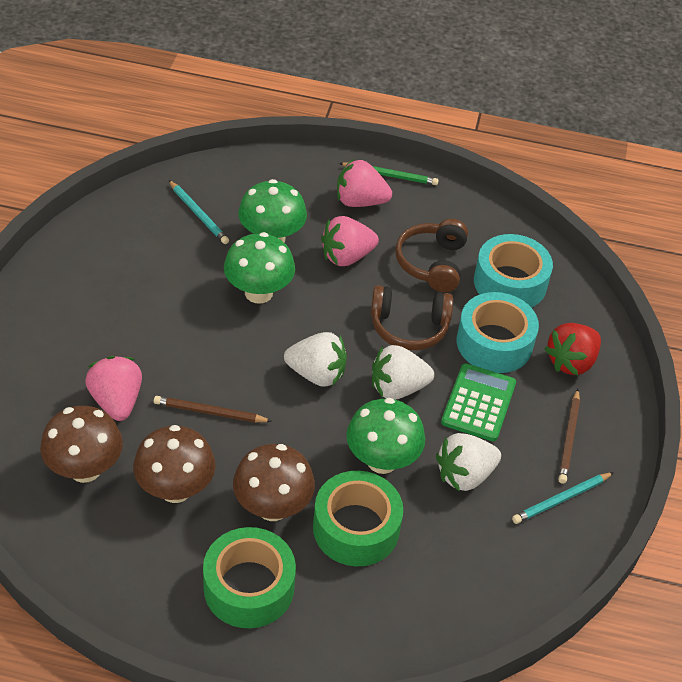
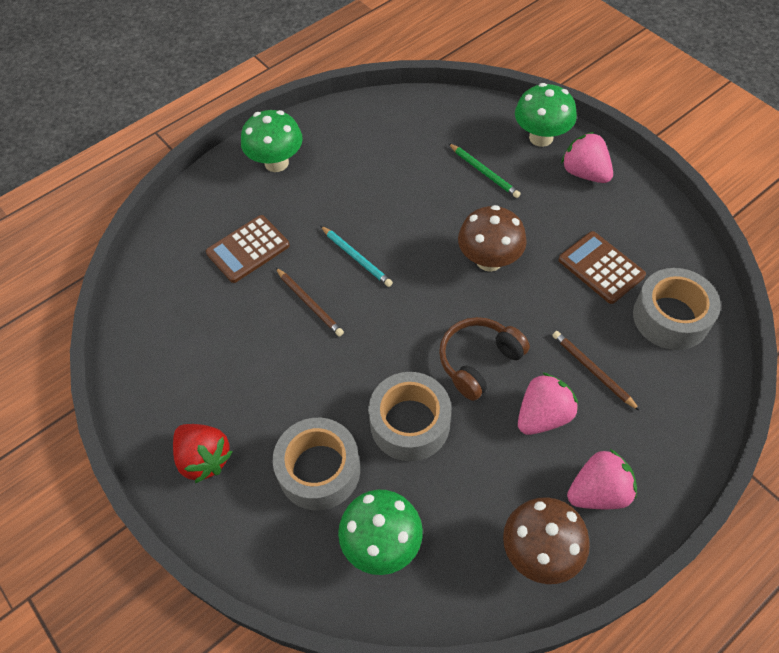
brown calculator: none = 0 -> [206,215,290,283] [559,231,646,304] = 2
brown headphones: [371,285,453,350] [395,219,468,292] = 2 -> [439,317,530,401] = 1
brown mushroom: [40,406,123,483] [133,425,215,503] [233,444,315,521] = 3 -> [458,205,527,272] [503,497,590,584] = 2
green calculator: [441,363,516,441] = 1 -> none = 0
green tape: [203,527,296,628] [313,471,403,566] = 2 -> none = 0
grey tape: none = 0 -> [273,418,360,511] [368,372,451,461] [633,268,721,350] = 3
turquoise pencil: [169,180,229,244] [512,472,614,524] = 2 -> [321,226,393,287] = 1
turquoise tape: [456,292,539,373] [474,234,553,308] = 2 -> none = 0
white strawberry: [284,332,347,387] [372,345,434,400] [436,433,501,491] = 3 -> none = 0

